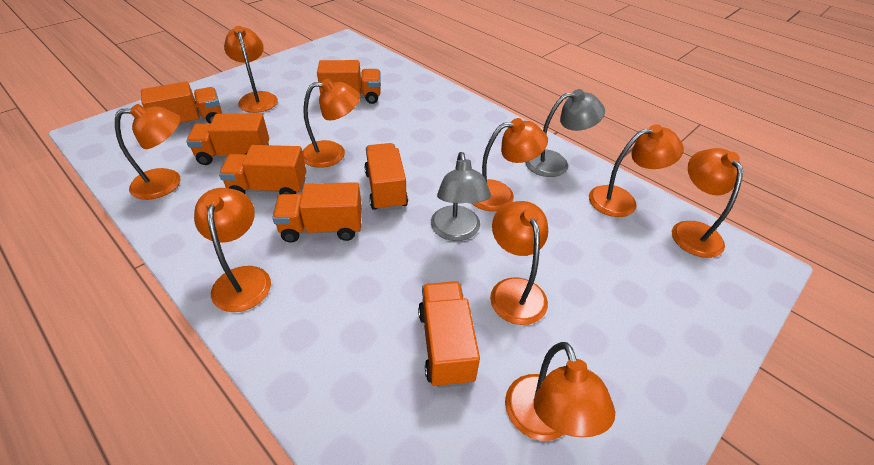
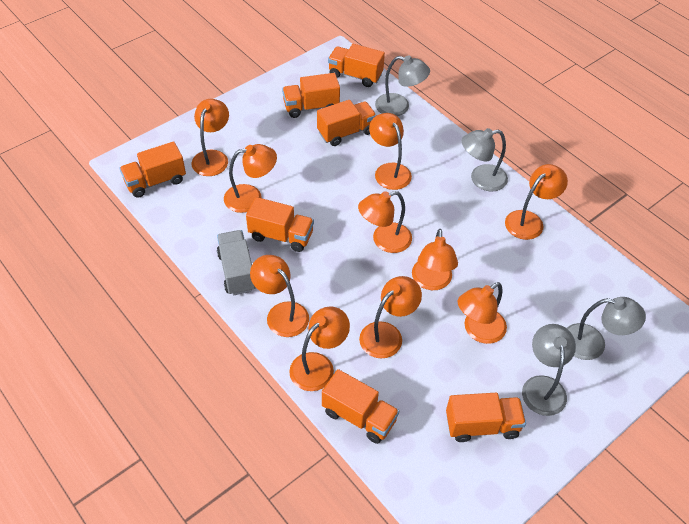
grey lamp: [431,152,491,241] [525,89,605,177] = 2 -> [375,55,430,116] [462,128,508,191] [522,324,576,416] [567,297,646,360] = 4
grey truck: none = 0 -> [217,230,256,295] = 1
orange lamp: [115,104,181,200] [194,188,271,312] [224,26,278,113] [302,79,360,168] [472,118,548,211] [490,201,548,325] [505,342,615,441] [589,124,684,217] [672,148,743,258] = 9 -> [192,99,229,176] [224,144,277,213] [250,255,309,337] [289,306,350,391] [358,191,412,253] [359,276,422,358] [369,113,412,190] [412,229,458,290] [458,282,507,344] [505,164,568,240] = 10

